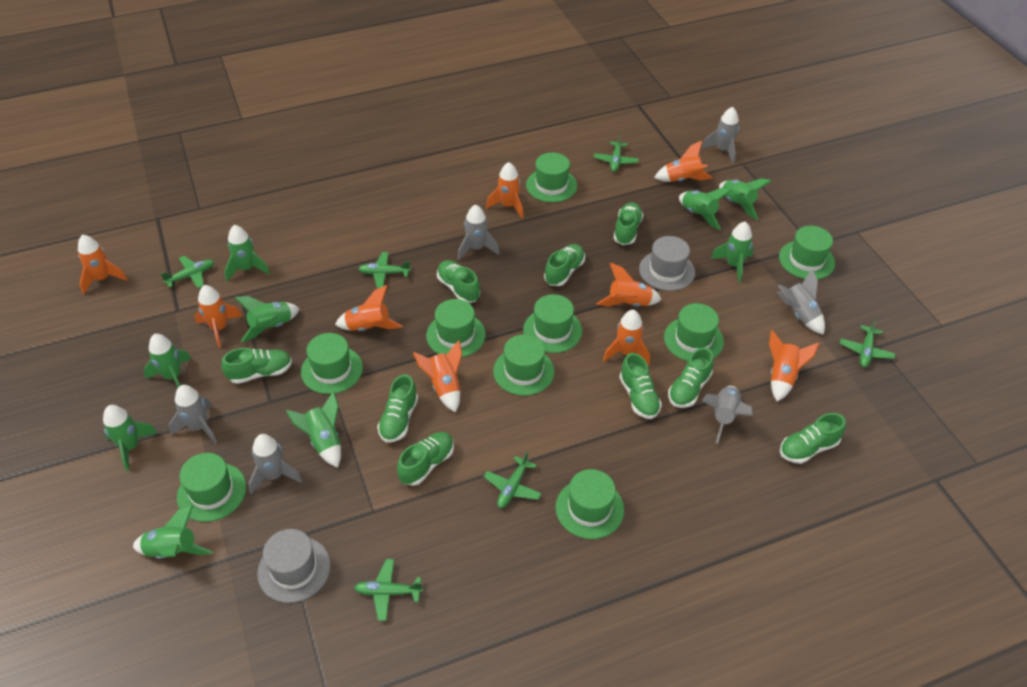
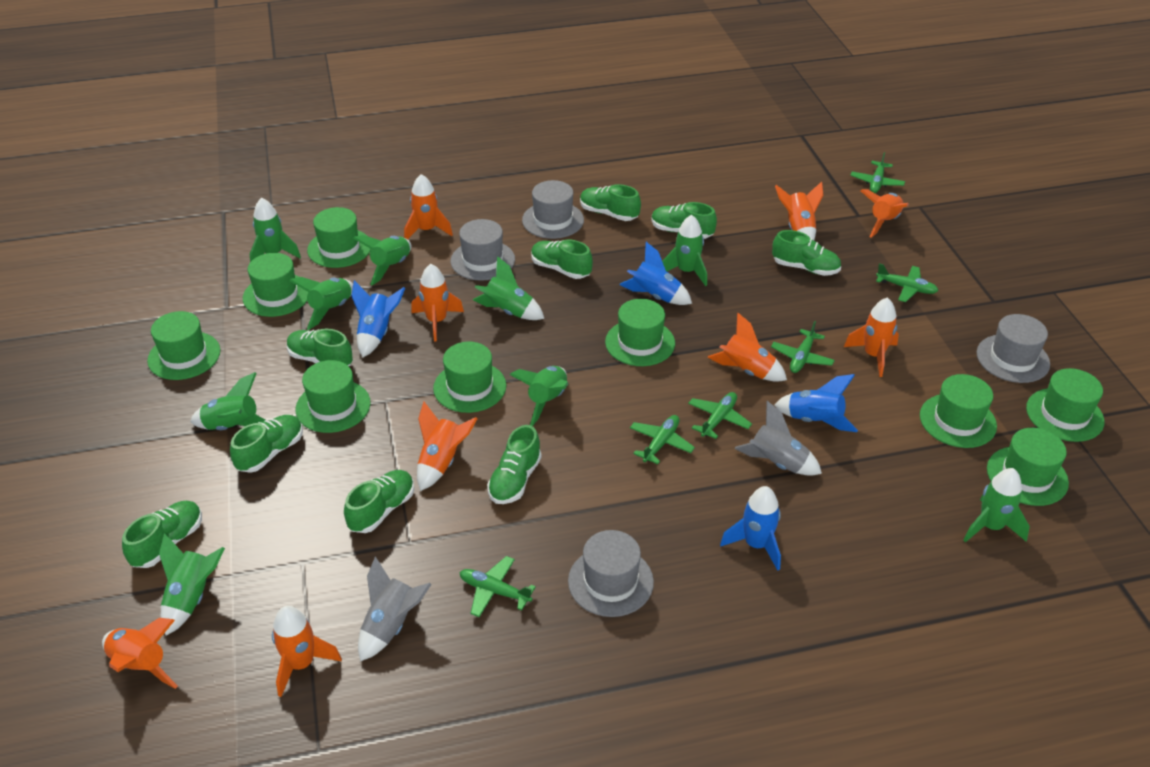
blue rocket: none = 0 -> [351,280,405,357] [619,242,692,305] [720,486,781,571] [774,374,858,432] = 4
grey hat: [257,529,331,603] [639,236,695,291] = 2 -> [451,219,515,281] [522,180,584,239] [568,530,654,617] [977,314,1050,383] = 4
grey rocket: [168,385,217,444] [248,434,302,495] [458,204,500,260] [701,107,739,164] [702,386,753,444] [777,269,825,335] = 6 -> [358,556,432,661] [734,401,822,476] = 2

